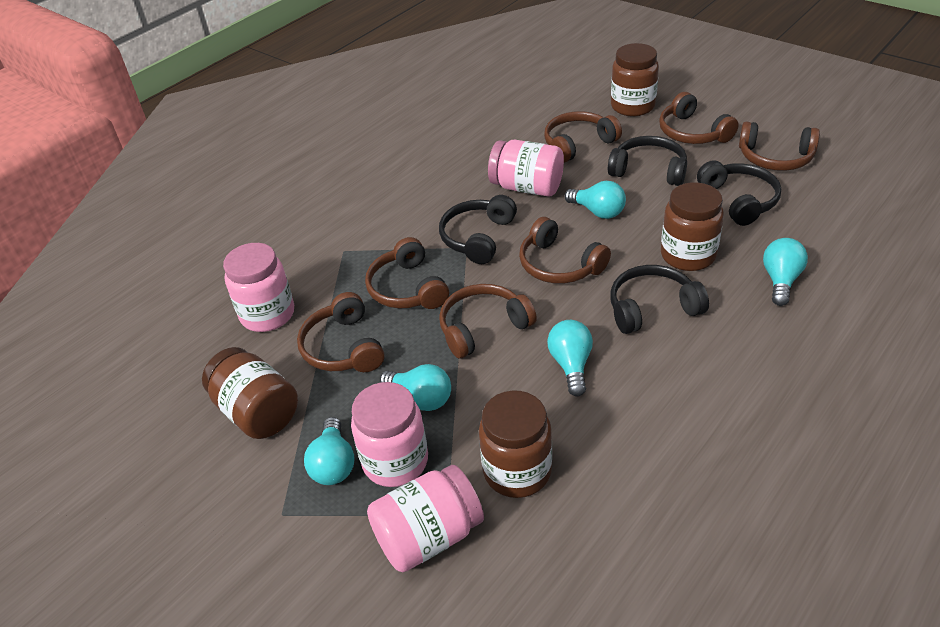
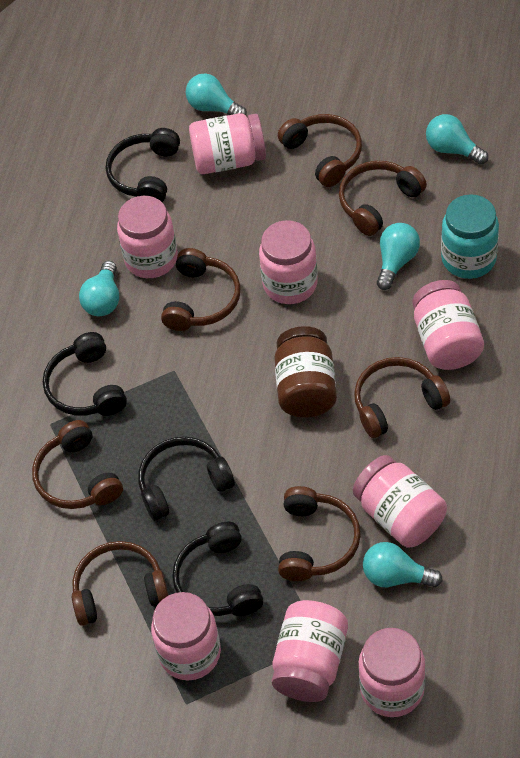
brown jar: [202,347,298,439] [479,391,552,498] [611,43,659,116] [661,182,724,271] = 4 -> [274,326,337,418] = 1
pink jar: [223,243,294,332] [351,382,428,487] [367,465,484,572] [488,140,564,197] = 4 -> [117,196,178,278] [151,592,221,680] [189,113,266,174] [259,220,318,304] [272,600,348,702] [353,455,447,548] [358,628,425,717] [413,280,484,370] = 8
turquoise jar: none = 0 -> [441,194,499,279] = 1

